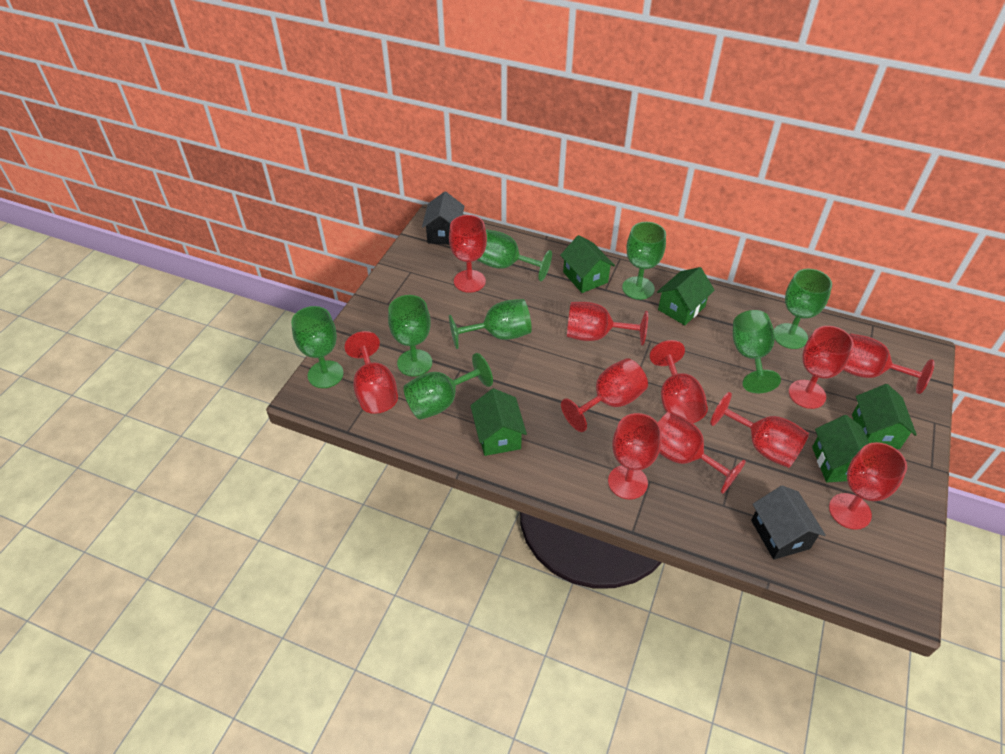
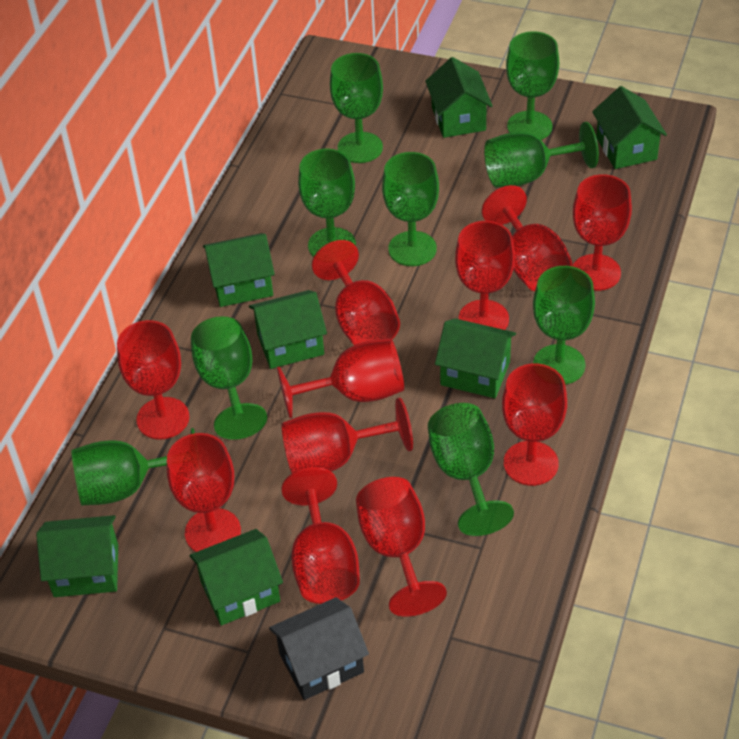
black house: [422,191,464,245] [751,485,826,560] = 2 -> [269,597,369,700] = 1
green goblet: [291,306,344,388] [388,295,432,377] [403,353,493,420] [449,299,532,349] [477,229,552,281] [622,222,666,300] [733,310,781,393] [774,269,832,349] = 8 -> [71,428,195,506] [191,316,267,440] [298,149,356,257] [330,53,383,163] [382,152,439,266] [428,403,514,536] [484,122,599,188] [506,31,559,140] [533,266,595,384] = 9
green house: [470,388,527,456] [560,235,615,293] [657,267,715,325] [812,415,869,482] [852,384,917,449] = 5 -> [36,515,118,597] [190,529,283,626] [203,233,275,307] [249,290,327,369] [425,57,493,138] [435,319,516,398] [592,86,667,169] = 7

